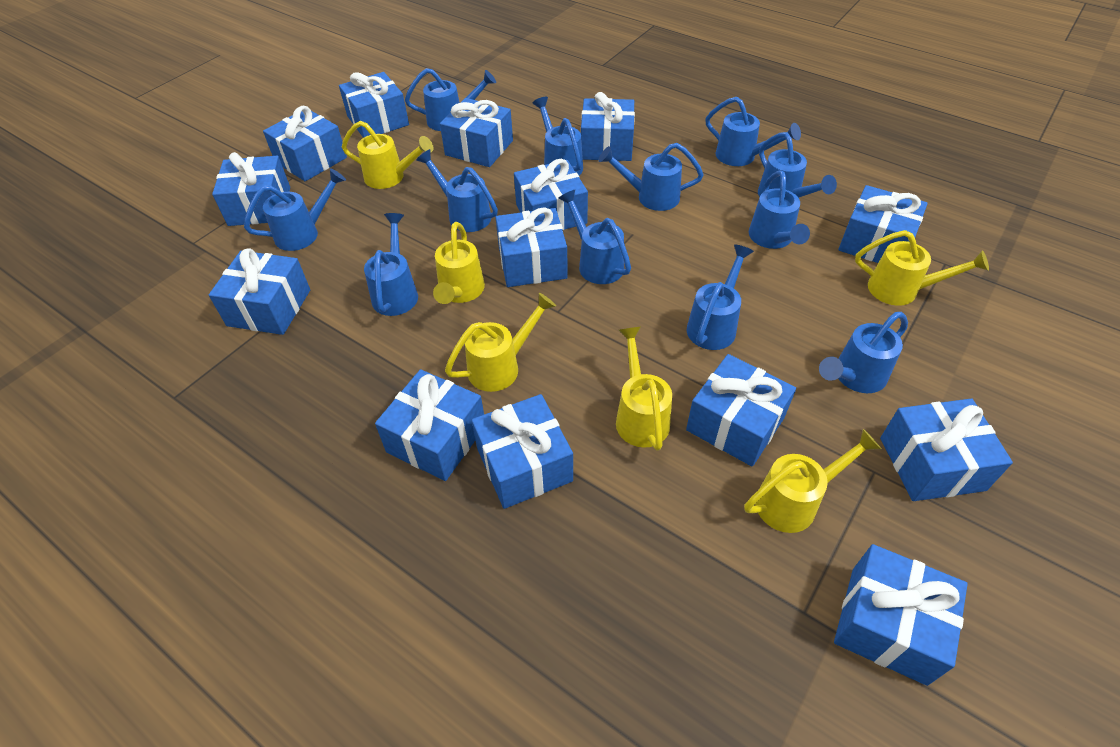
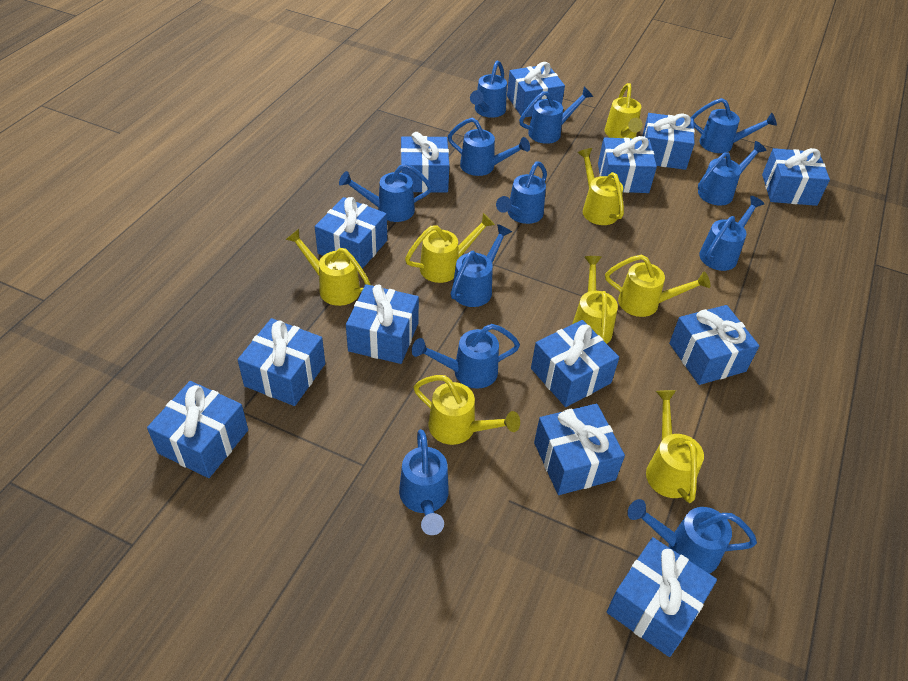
blue gift: [209,248,310,335] [212,152,290,226] [263,106,347,181] [339,72,409,138] [375,369,484,481] [440,98,513,167] [471,394,573,509] [495,208,568,287] [514,159,588,230] [581,92,635,161] [686,354,796,467] [834,544,968,686] [838,185,928,263] [880,399,1013,501] = 14 -> [147,381,248,478] [238,318,325,406] [315,197,387,269] [346,284,419,364] [401,132,450,193] [507,62,565,117] [531,320,619,407] [534,404,625,495] [598,136,657,193] [607,537,717,657] [642,113,695,170] [669,305,759,385] [762,148,830,206] = 13
yellow watering can: [342,121,434,189] [433,222,485,304] [445,293,556,392] [616,327,672,451] [744,429,882,533] [855,230,989,306] = 6 -> [285,229,371,306] [405,213,495,283] [414,375,520,445] [572,256,618,344] [577,148,624,225] [605,83,643,139] [605,255,710,317] [646,390,704,503] = 8

